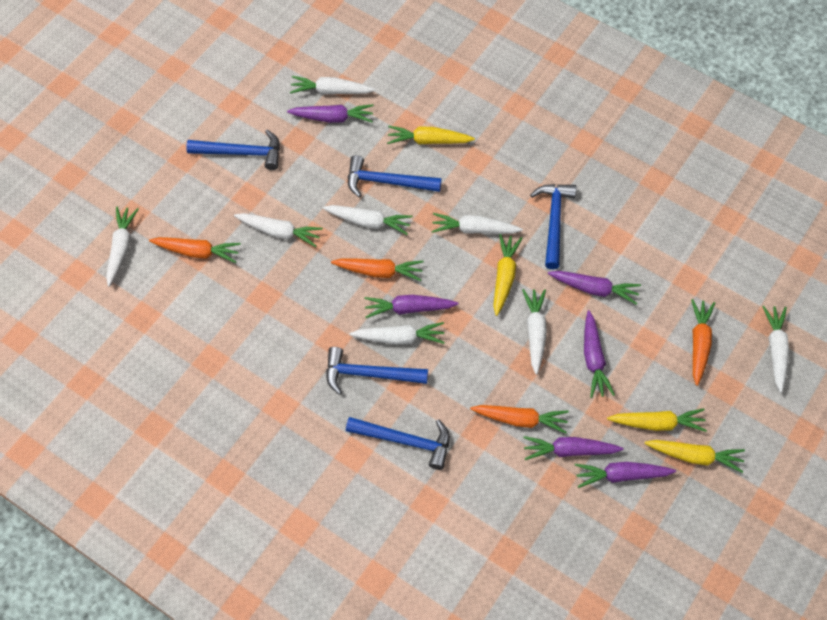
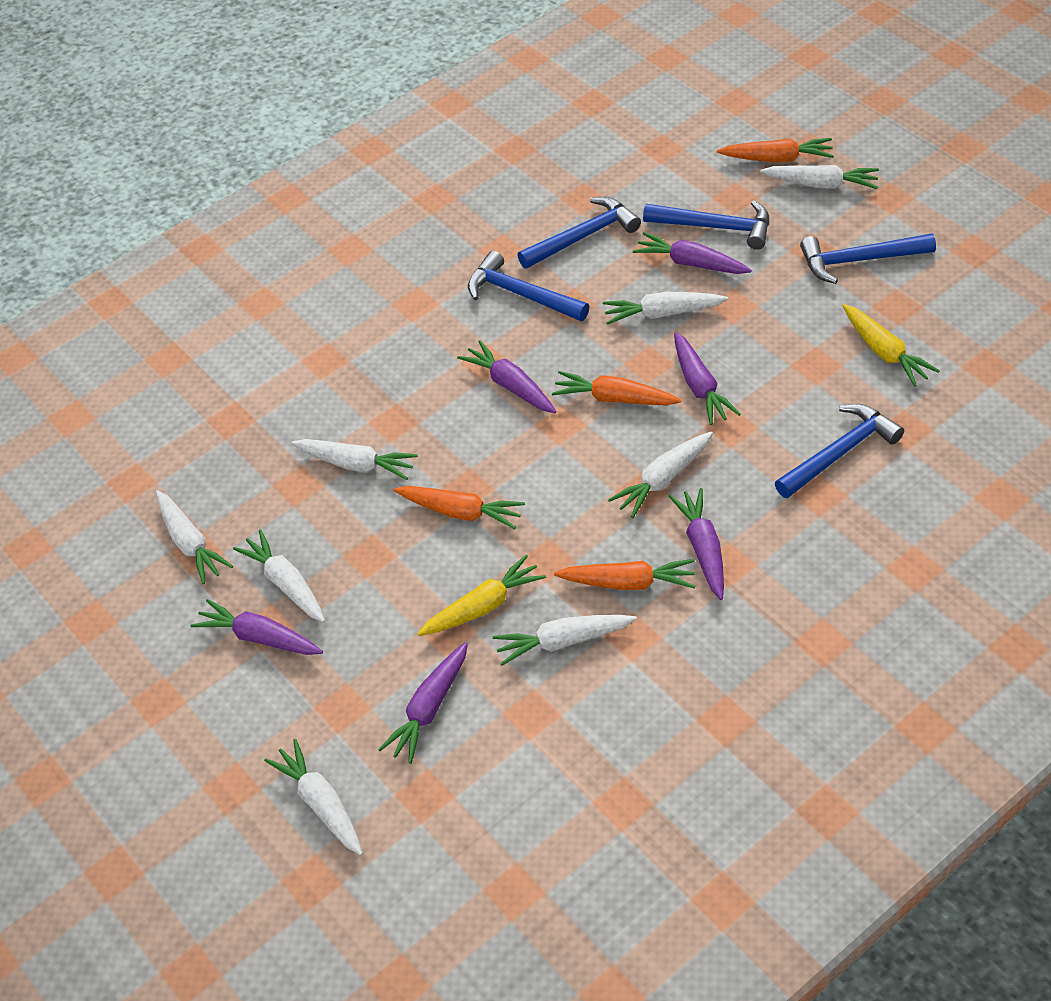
yellow carrot: [387,126,475,144] [493,234,522,316] [607,408,707,432] [644,440,745,473] = 4 -> [417,554,546,636] [843,304,940,387] = 2

